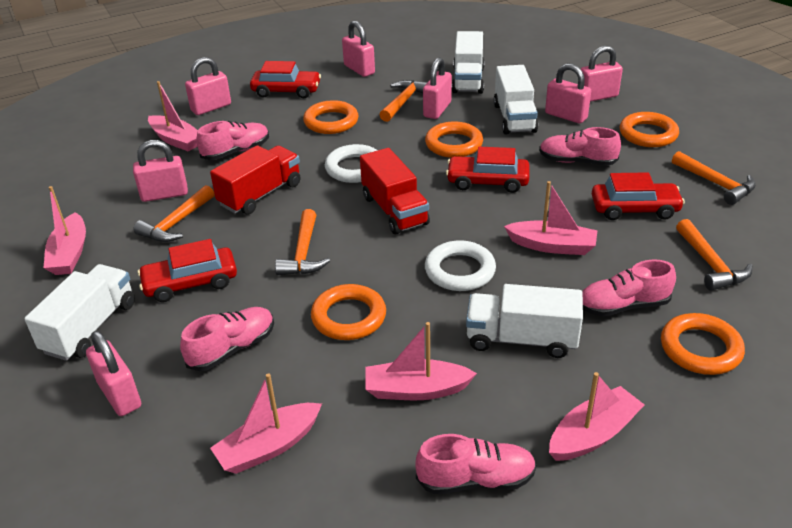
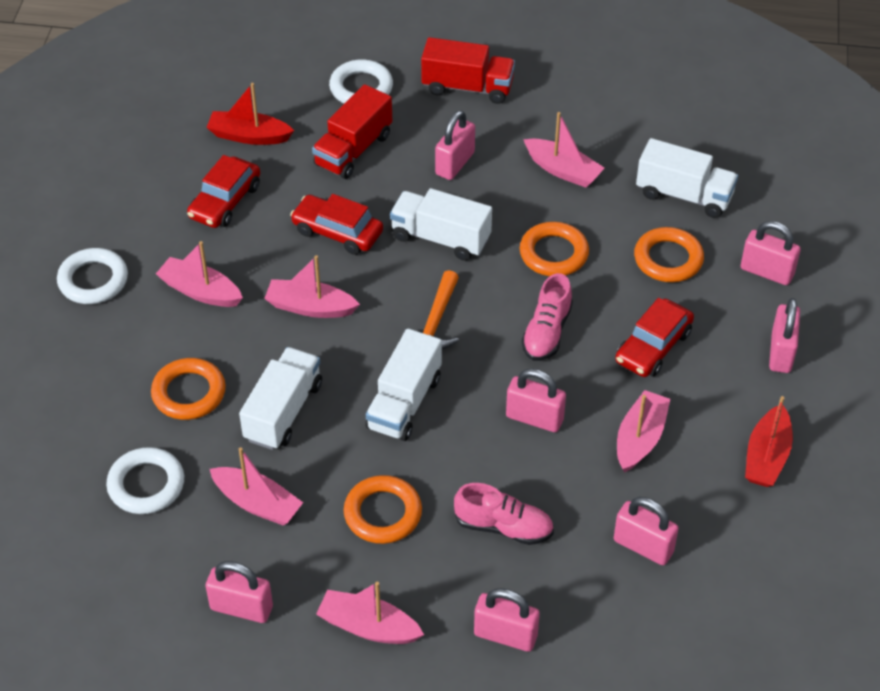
orange hammer: [134,185,214,242] [275,209,330,275] [380,80,428,122] [672,151,756,205] [676,219,753,291] = 5 -> [402,270,459,349] = 1
orange ring: [303,100,359,134] [311,284,386,340] [425,121,483,158] [620,112,679,147] [661,313,745,375] = 5 -> [151,358,226,420] [344,475,422,544] [520,222,589,276] [634,227,704,282] = 4
pink shoe: [180,307,274,371] [196,121,269,160] [415,434,537,494] [539,127,621,166] [582,259,676,316] = 5 -> [454,483,554,545] [522,273,573,361] = 2
red boat: none = 0 -> [206,83,294,145] [745,396,793,487] = 2
red car: [138,239,237,302] [250,61,321,98] [446,147,530,193] [592,172,685,220] = 4 -> [187,155,260,228] [290,194,383,255] [615,298,694,377] = 3
white ring: [325,144,378,183] [425,240,496,291] = 2 -> [57,248,128,304] [106,447,184,514] [329,59,393,104] = 3

